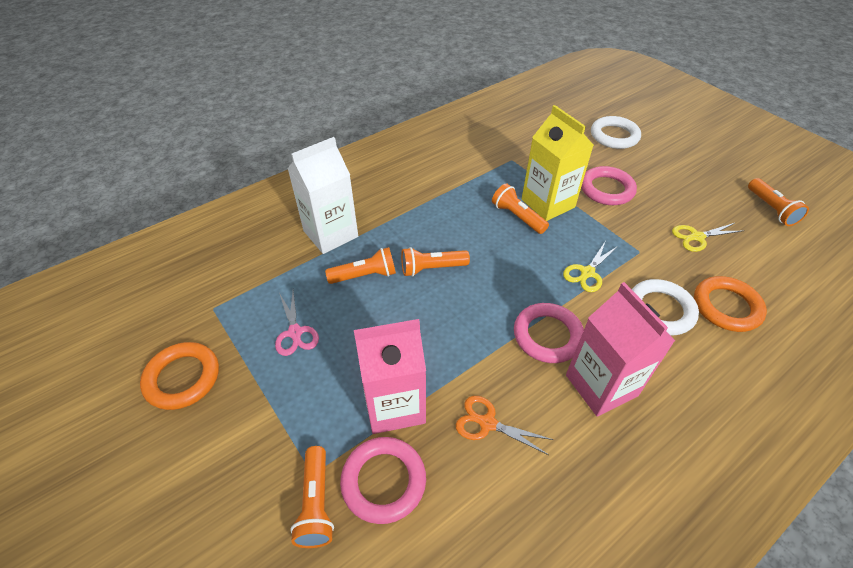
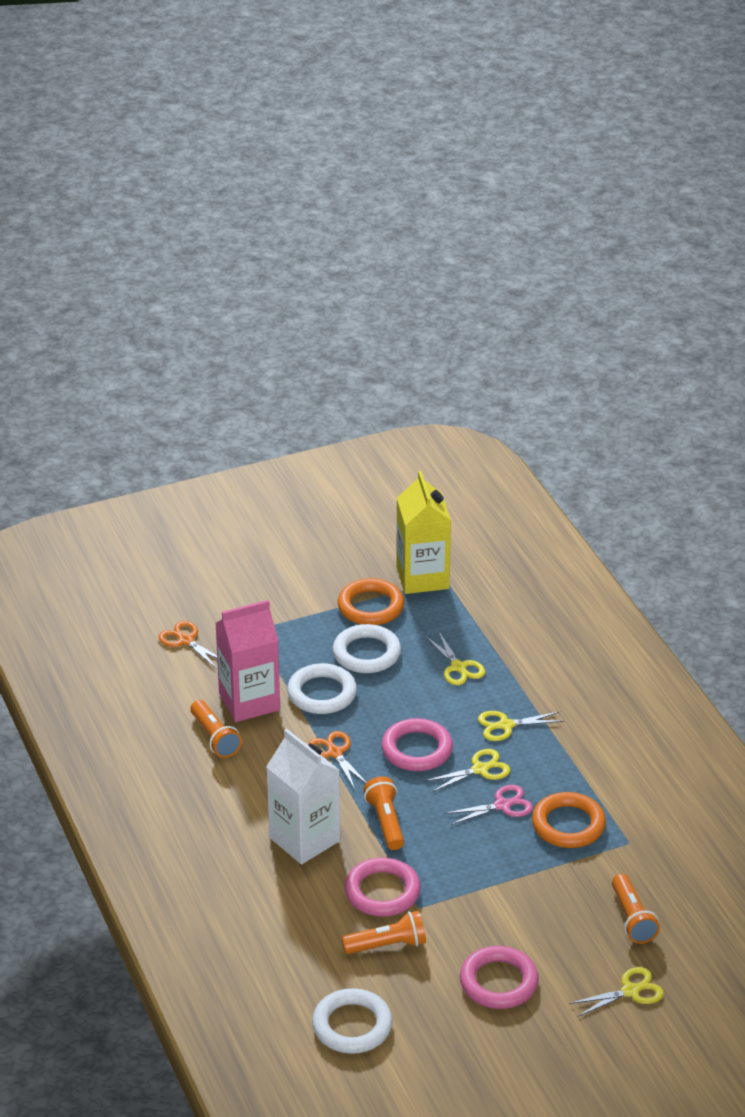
orange flashlight: [290,446,334,548] [325,247,396,284] [401,247,470,277] [492,183,549,234] [748,178,809,226] = 5 -> [190,700,242,758] [342,911,426,954] [363,776,404,850] [612,874,660,944] = 4
orange scissors: [456,396,554,455] = 1 -> [158,621,217,669] [308,731,367,790] = 2
pink carton: [354,319,426,434] [566,282,675,417] = 2 -> [215,600,280,722] = 1
white ring: [591,116,641,149] [632,279,699,335] = 2 -> [287,663,357,714] [312,988,393,1054] [333,624,401,673] = 3
yellow scissors: [563,242,618,292] [672,223,742,252] = 2 -> [424,749,510,792] [425,631,485,685] [478,711,564,741] [569,967,664,1017] = 4

